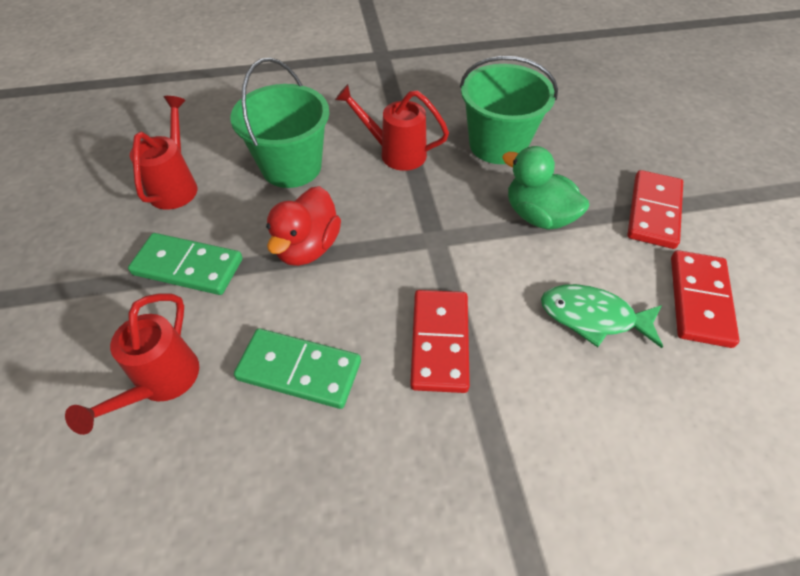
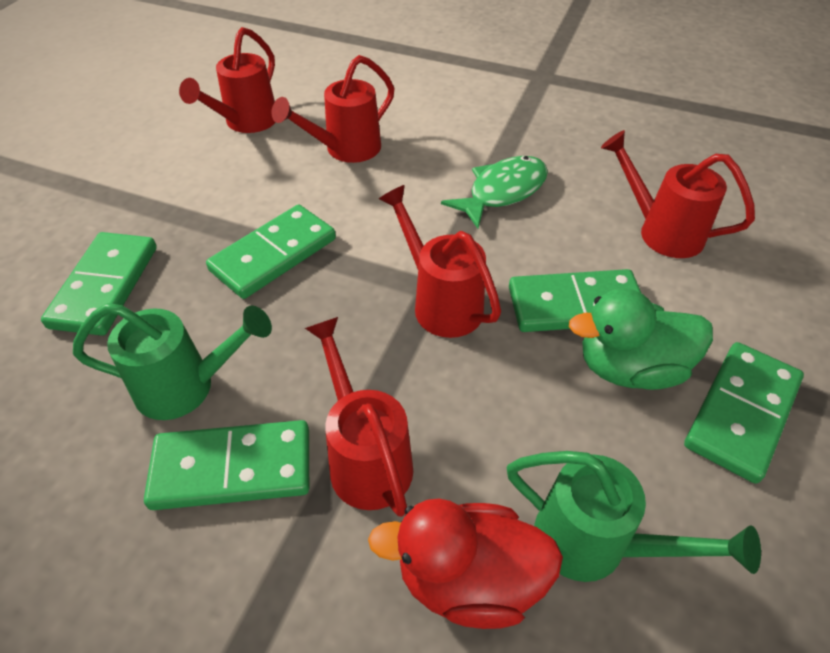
green bucket: [230,57,329,188] [460,56,558,164] = 2 -> none = 0
green domino: [128,233,243,295] [234,329,361,409] = 2 -> [41,232,157,336] [144,420,309,510] [206,205,336,299] [509,269,641,332] [684,342,804,484] = 5
green watering can: none = 0 -> [73,303,272,420] [506,451,761,582] = 2
red domino: [410,290,470,393] [627,170,683,249] [671,250,740,348] = 3 -> none = 0
red watering can: [65,293,199,435] [130,96,197,210] [335,84,449,171] = 3 -> [179,27,276,133] [272,55,394,163] [305,317,413,517] [379,185,501,338] [601,130,755,258] = 5

